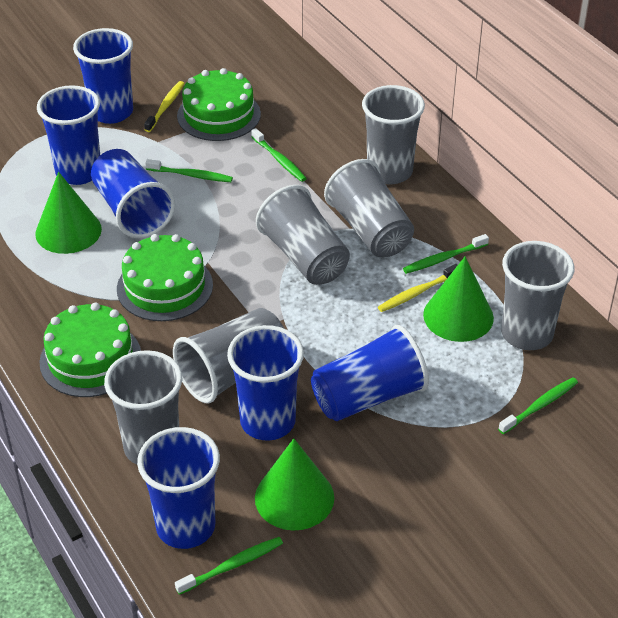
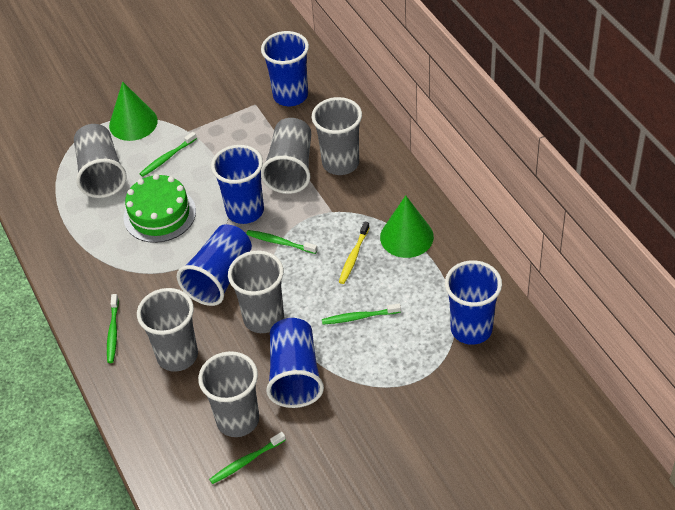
blue cup: [37,85,100,185] [73,28,133,124] [91,149,175,238] [137,427,220,549] [227,325,304,441] [311,325,429,421] = 6 -> [177,224,252,306] [211,145,264,224] [261,31,309,106] [266,318,324,408] [445,260,502,345] = 5
green cake: [40,303,141,397] [117,234,213,321] [177,68,261,141] = 3 -> [124,174,196,243] = 1
green cone: [35,172,102,254] [255,439,334,531] [423,257,494,342] = 3 -> [109,82,158,141] [380,195,434,258] = 2
yellow toothbrush: [144,81,185,132] [378,264,458,312] = 2 -> [339,221,370,284] = 1

